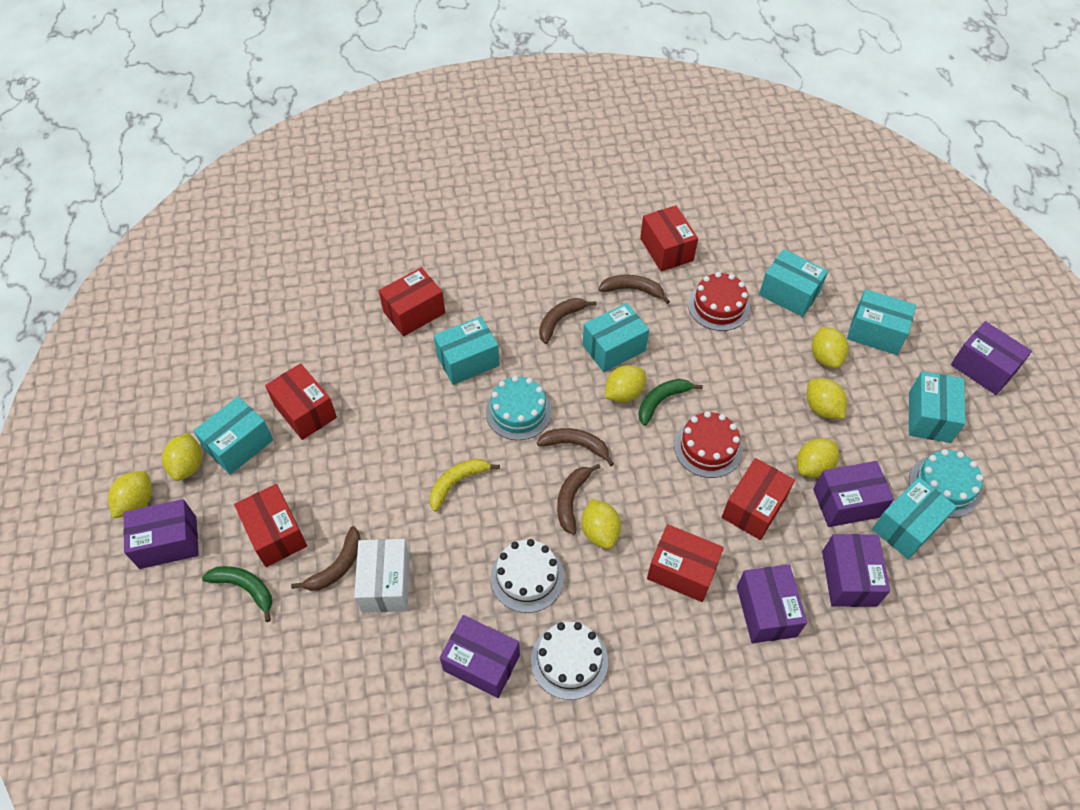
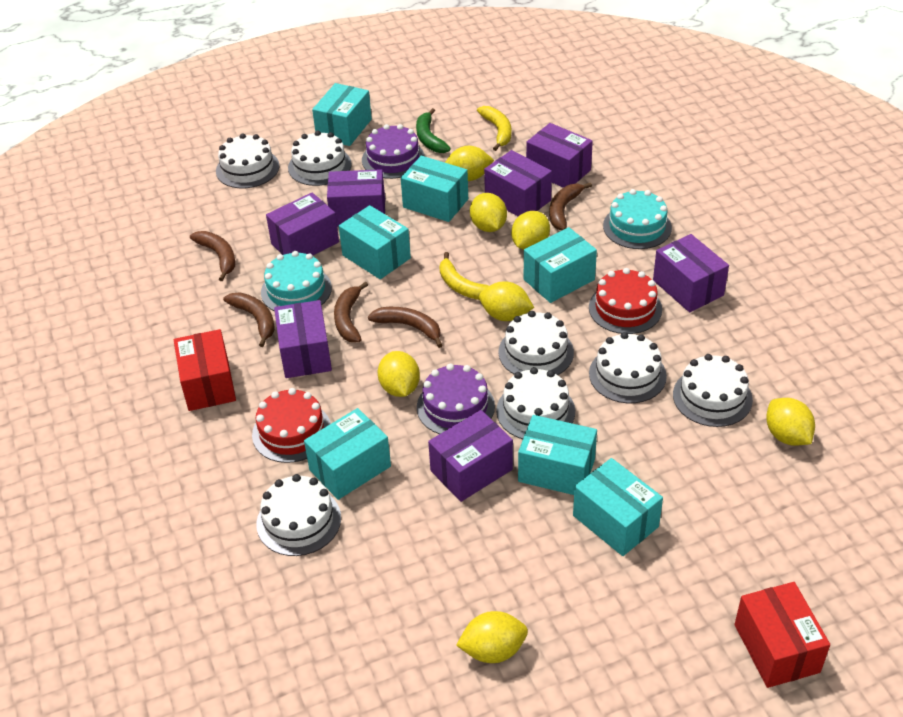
green banana: [202,566,272,622] [639,379,703,426] = 2 -> [416,108,451,153] = 1
purple box: [123,499,199,569] [440,615,520,698] [737,564,807,643] [813,461,894,527] [822,534,890,607] [951,321,1032,395] = 6 -> [266,193,339,255] [274,300,332,378] [327,169,385,227] [428,410,513,502] [484,150,552,217] [526,123,593,188] [653,234,729,312] = 7
purple cake: none = 0 -> [362,124,425,179] [417,364,495,434] = 2
red box: [234,484,307,567] [265,363,337,440] [379,267,445,336] [640,205,698,271] [647,524,724,602] [722,458,795,540] = 6 -> [174,329,236,411] [735,582,830,688] = 2
white box: [354,539,410,613] = 1 -> none = 0
white cake: [491,539,564,613] [531,622,608,700] = 2 -> [216,133,279,188] [256,474,341,556] [288,131,352,186] [496,367,575,439] [498,311,574,375] [589,332,667,403] [673,354,753,427] = 7
yellow banana: [430,459,500,511] = 1 -> [440,252,489,300] [477,106,511,151] = 2

